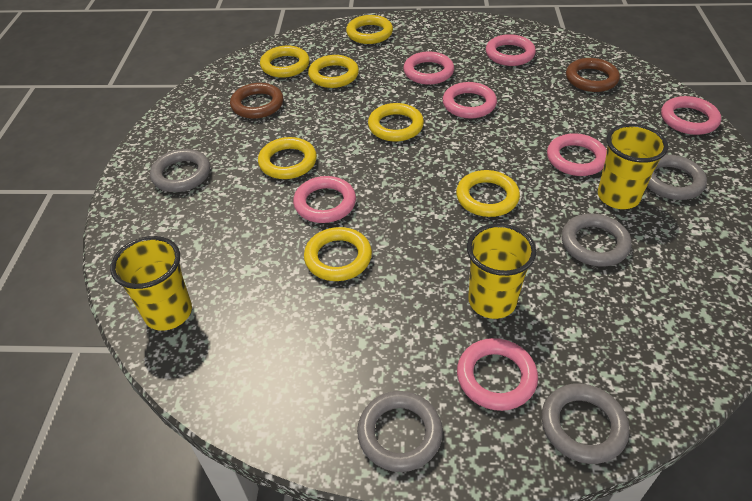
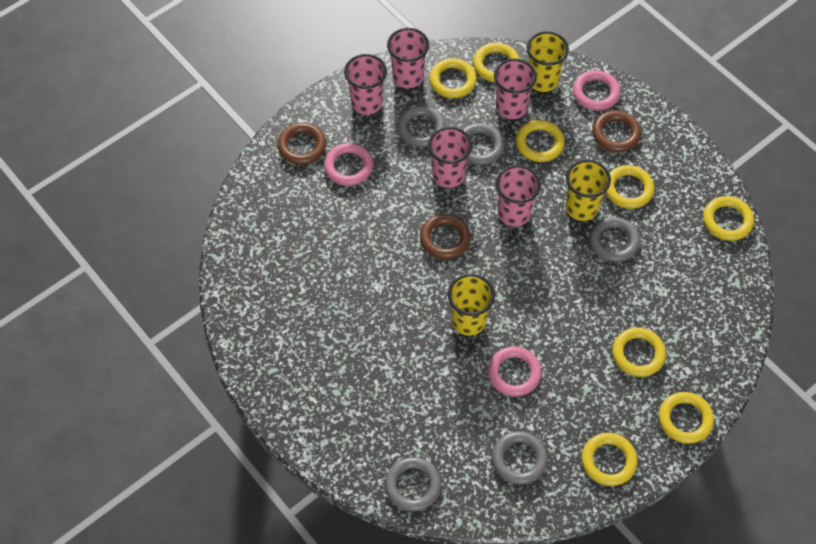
brown ring: [230,83,283,119] [566,58,620,92] = 2 -> [277,123,326,165] [420,214,471,259] [593,111,641,152] = 3
pink cup: none = 0 -> [344,54,387,115] [387,28,429,88] [428,127,472,188] [494,59,537,119] [496,165,541,226] = 5
pink ring: [293,176,356,223] [403,51,454,85] [443,82,497,118] [457,338,538,411] [486,34,536,66] [547,133,607,176] [661,96,721,135] = 7 -> [324,143,373,186] [488,346,541,397] [573,70,620,111] = 3
yellow ring: [258,137,317,179] [260,45,309,78] [304,227,372,281] [308,55,359,88] [346,15,393,44] [368,103,424,142] [456,170,520,217] = 7 -> [429,58,477,98] [473,43,520,82] [516,120,565,162] [582,433,637,486] [606,165,654,209] [612,328,666,377] [659,392,714,444] [703,196,754,241] = 8

